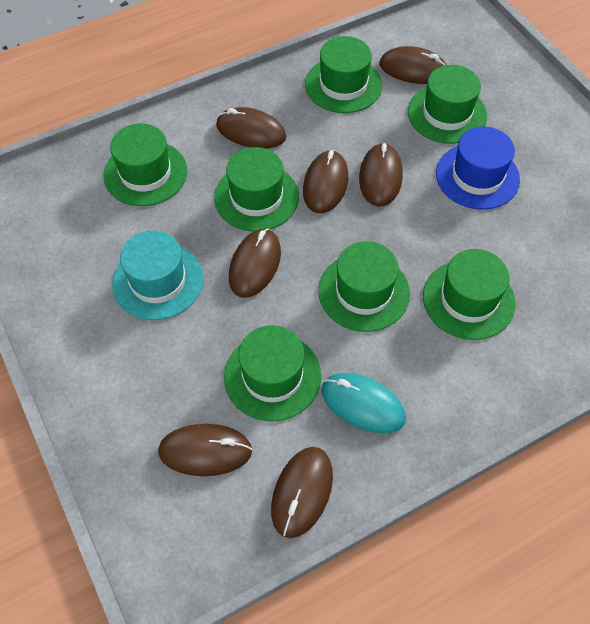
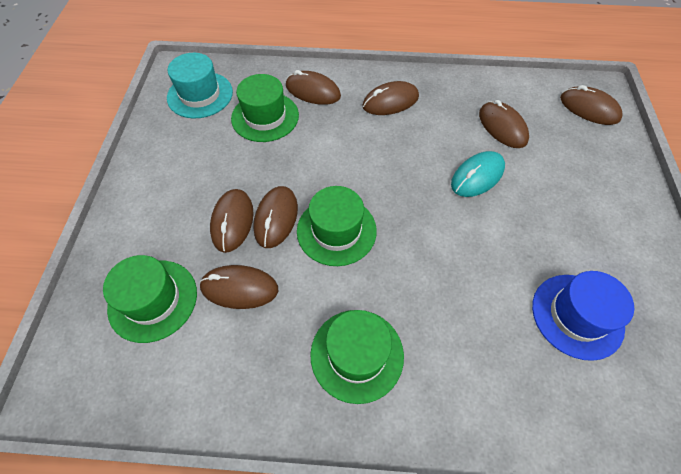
green hat: [103,123,187,206] [214,147,299,231] [224,325,321,422] [305,36,382,113] [318,241,410,332] [408,65,487,144] [423,249,516,340] = 7 -> [103,255,197,343] [231,74,299,142] [297,186,377,266] [310,310,404,404] = 4

